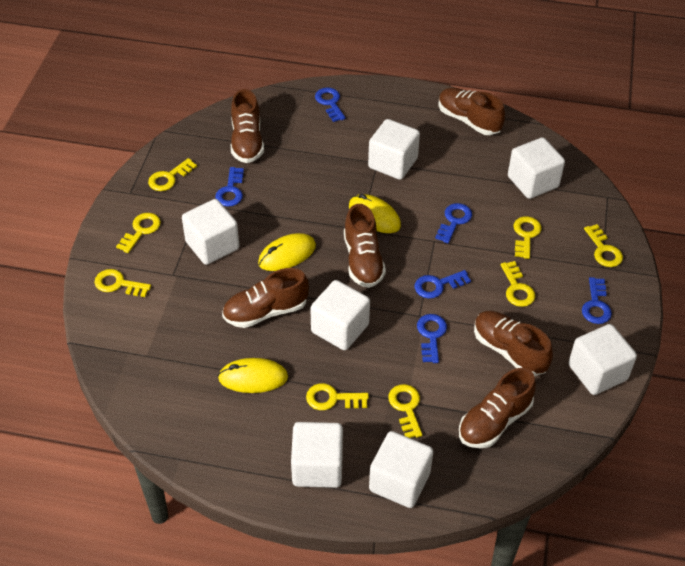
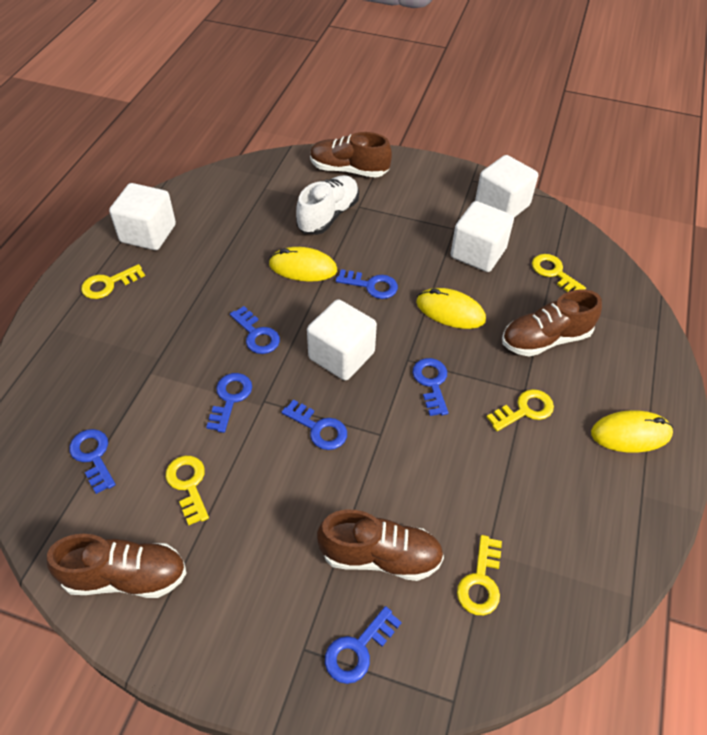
blue key: [215,167,244,207] [315,87,346,122] [414,270,471,299] [417,314,447,363] [435,203,472,243] [582,277,612,324] = 6 -> [69,429,116,494] [206,373,252,433] [230,306,280,354] [282,399,347,450] [325,606,402,684] [336,269,398,299] [412,358,449,416] = 7
brown shoe: [222,268,309,328] [231,89,264,163] [344,204,386,288] [439,87,505,135] [459,368,536,448] [474,311,553,376] = 6 -> [47,534,187,598] [310,132,392,178] [317,510,444,581] [502,290,602,357] = 4
white cube: [182,199,240,265] [291,422,343,488] [310,280,370,350] [368,119,420,180] [369,431,433,508] [508,137,565,199] [568,324,637,395] = 7 -> [109,183,176,250] [307,299,377,381] [451,201,514,272] [475,155,538,218] = 4
white shoe: none = 0 -> [296,175,359,235] = 1
yellow key: [94,269,151,297] [116,213,161,253] [148,158,197,191] [306,383,369,410] [388,384,422,438] [500,261,535,307] [514,216,541,259] [584,224,623,267] = 8 -> [81,264,145,299] [166,456,209,525] [457,535,502,615] [486,389,554,431] [532,254,586,292] = 5

